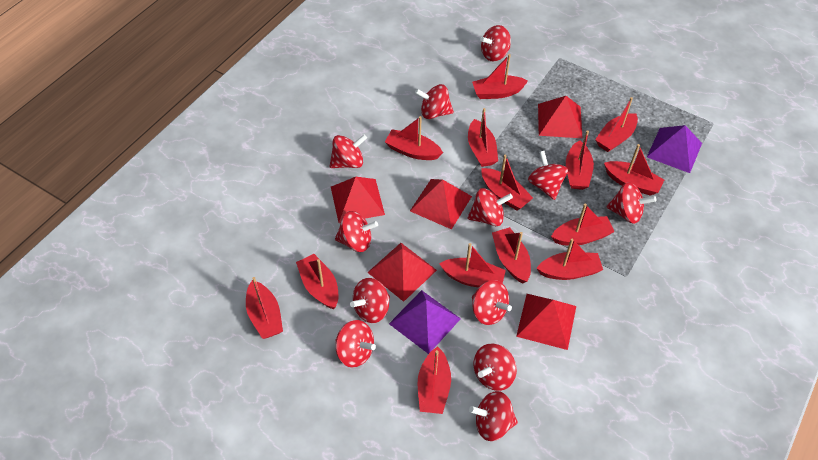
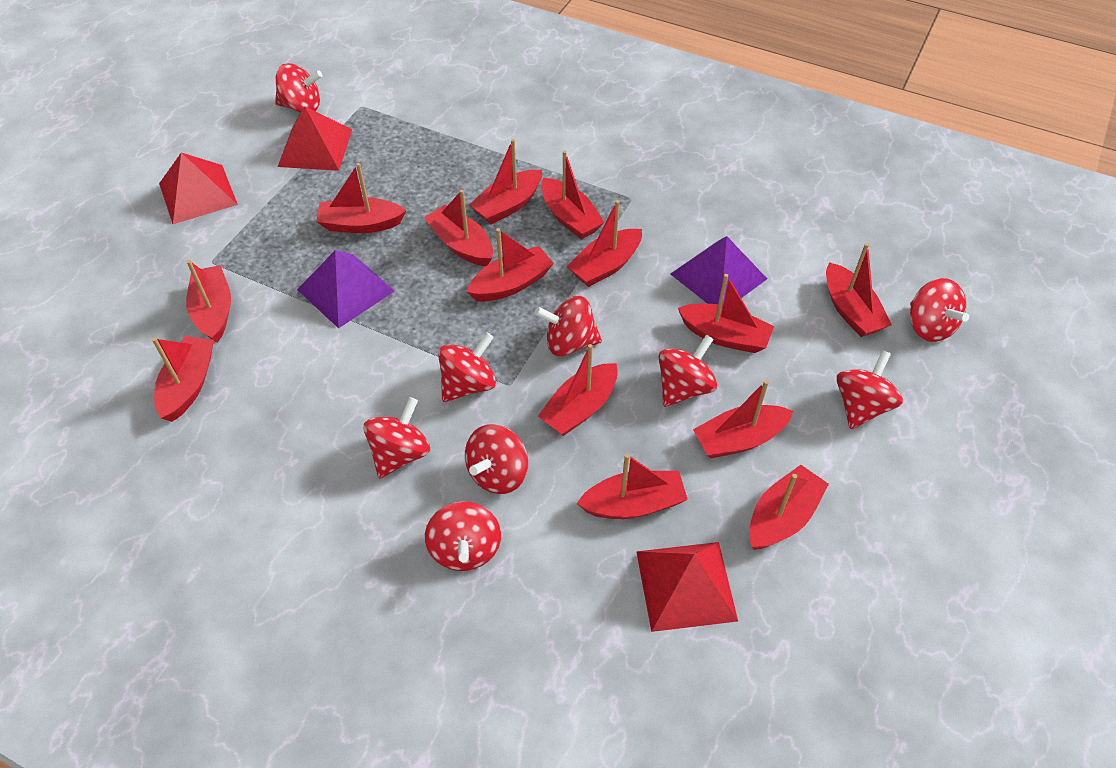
red pyramid: [331,177,385,223] [367,243,437,302] [410,179,472,230] [516,294,576,350] [538,96,583,138] = 5 -> [159,153,238,224] [278,106,352,171] [636,542,738,632] = 3
red spinning top: [329,134,367,168] [335,211,378,252] [335,320,376,368] [350,278,390,323] [415,84,454,119] [467,188,513,226] [469,391,518,441] [472,280,512,325] [474,343,517,391] [480,25,511,62] [528,151,568,200] [607,182,656,224] = 12 -> [275,63,322,113] [364,397,430,479] [425,501,501,571] [438,333,496,402] [465,424,528,494] [535,296,602,356] [659,334,717,407] [836,350,903,429] [910,278,969,342] = 9

